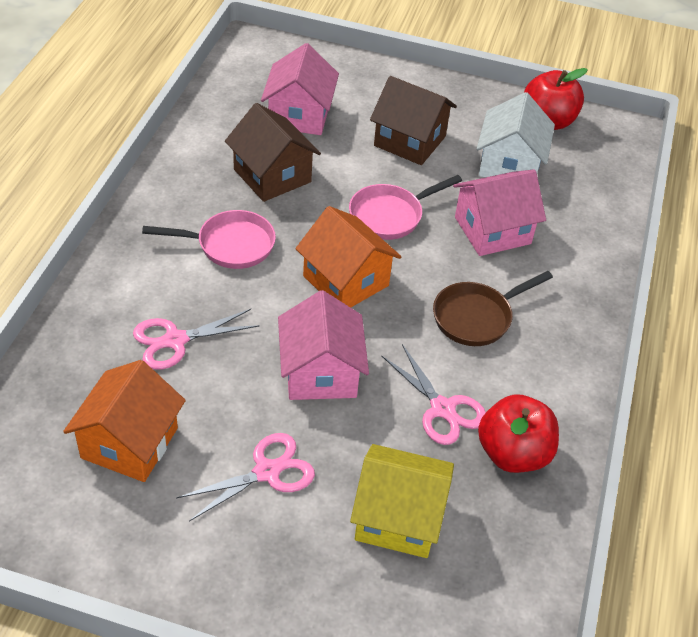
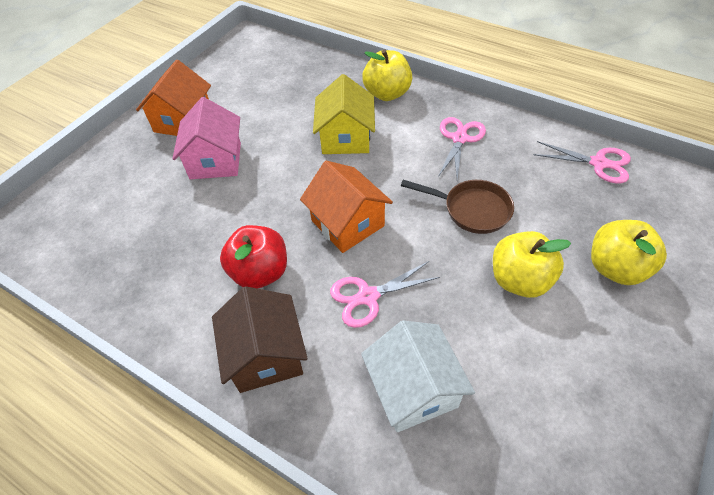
brown house: [225,103,321,202] [370,76,457,165] = 2 -> [212,286,308,393] = 1
pink house: [261,43,339,135] [278,290,369,400] [453,169,546,256] = 3 -> [172,97,241,179] = 1
pink pan: [142,210,276,269] [349,175,462,240] = 2 -> none = 0
red apple: [478,394,559,473] [524,68,588,130] = 2 -> [220,225,287,289] = 1
yellow apple: none = 0 -> [362,50,412,101] [493,231,571,298] [591,220,667,285] = 3

